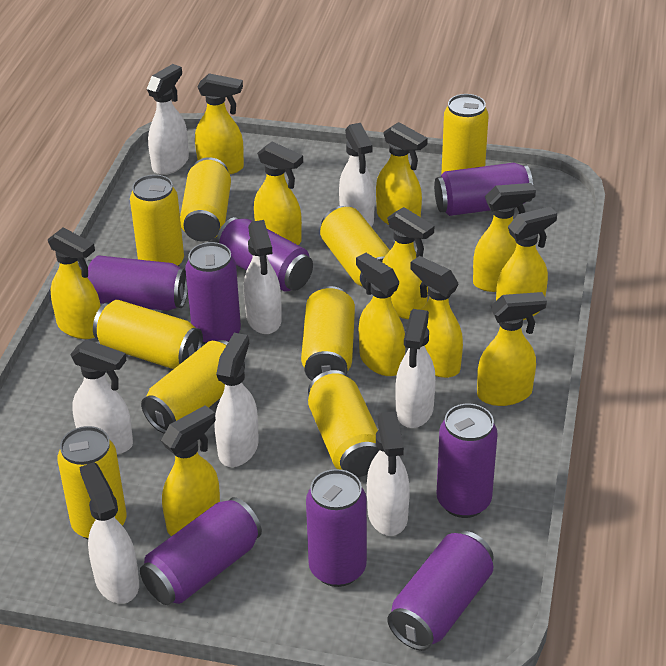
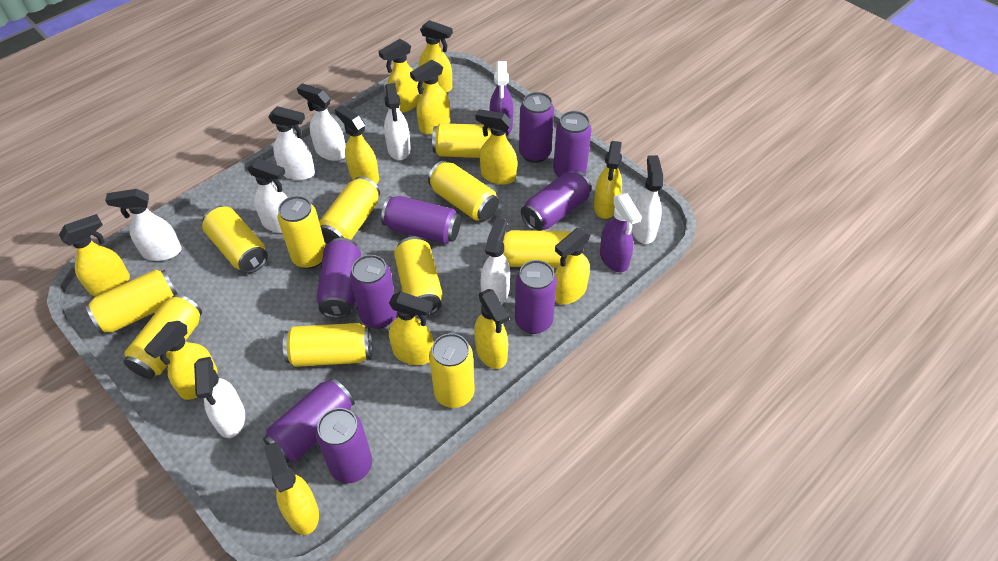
purple can: [86,255,188,311] [140,497,262,605] [185,242,241,345] [216,217,313,292] [306,469,367,587] [387,531,494,651] [434,163,533,216] [437,404,498,518] = 8 -> [263,378,355,463] [316,408,372,483] [317,238,361,318] [350,255,397,329] [381,196,461,244] [515,260,557,334] [519,92,554,163] [521,170,591,231] [553,111,592,177] = 9
purple spray bottle: none = 0 -> [489,61,513,136] [600,193,642,272] = 2
yellow can: [57,426,126,540] [93,300,203,369] [130,175,184,266] [141,340,245,434] [180,157,231,242] [301,286,355,381] [308,370,379,477] [320,206,390,289] [441,94,489,174] = 9 -> [85,270,178,334] [124,294,202,379] [202,206,268,274] [277,196,326,269] [283,323,372,367] [319,176,380,244] [394,237,443,316] [428,161,499,221] [429,333,475,408] [432,123,491,158] [503,230,571,268] = 11
yellow spray bottle: [48,227,101,339] [161,405,220,536] [195,73,244,174] [254,141,303,245] [356,253,406,376] [376,122,428,225] [382,207,434,319] [410,256,463,378] [473,183,536,292] [477,292,547,406] [496,207,557,320] = 11 -> [59,214,130,296] [144,321,218,400] [264,442,319,535] [335,105,379,184] [379,39,420,113] [389,292,434,365] [410,60,450,134] [419,20,453,93] [474,289,509,369] [475,109,517,185] [555,228,590,305] [594,141,622,219] = 12

